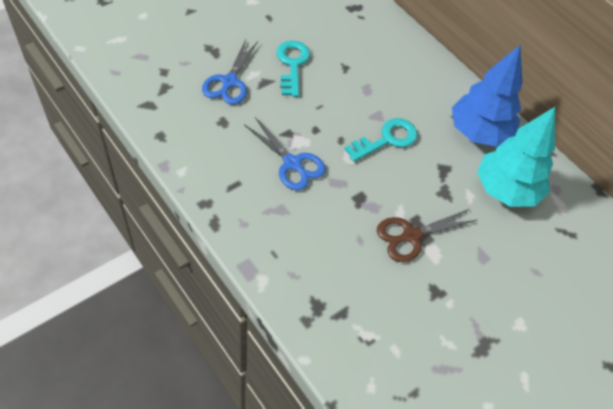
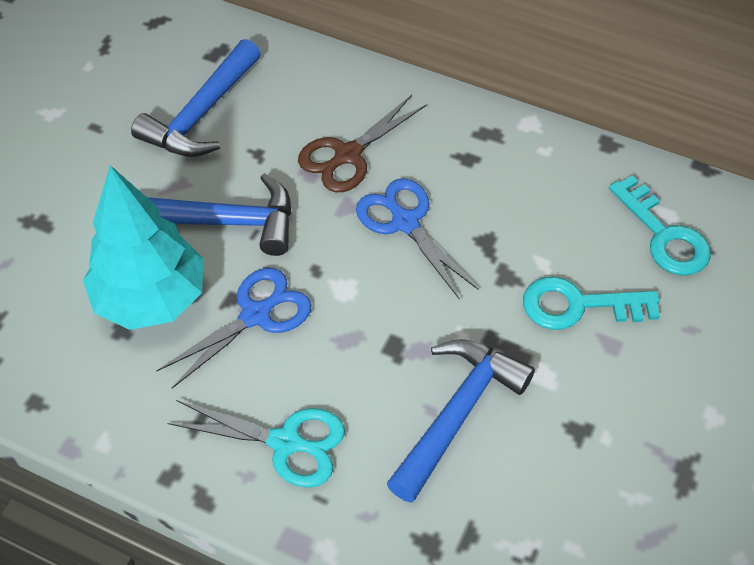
blue hammer: none = 0 -> [131,39,261,157] [147,173,291,256] [387,339,535,503] = 3
blue tree: [452,45,522,147] = 1 -> none = 0
turquoise scissors: none = 0 -> [168,400,345,488] = 1

